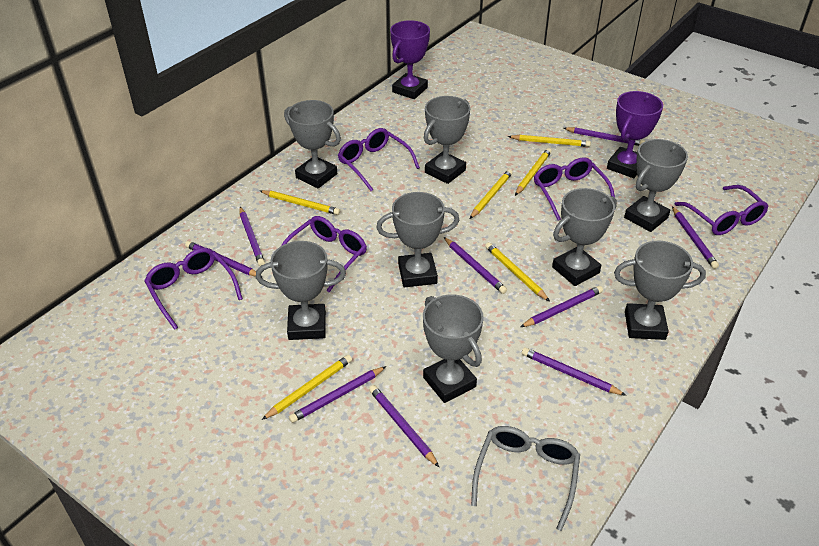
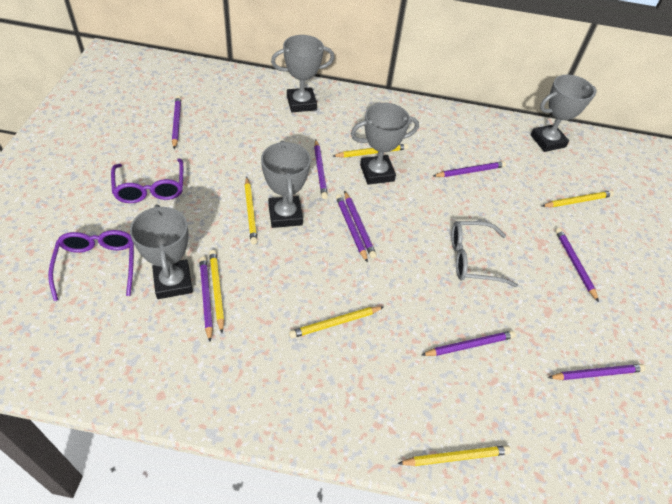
grey trophy: [256,241,346,340] [284,100,341,188] [376,192,459,287] [423,294,484,403] [424,96,470,184] [552,188,617,286] [614,241,706,340] [624,139,688,232] = 8 -> [130,204,193,299] [261,141,311,228] [271,35,334,112] [351,103,419,185] [531,75,597,152] = 5
purple glasses: [144,248,243,330] [281,216,367,293] [338,128,420,191] [534,157,615,221] [674,185,769,235] = 5 -> [48,230,134,301] [111,158,183,203] = 2
purple trophy: [390,20,430,99] [607,91,663,178] = 2 -> none = 0

